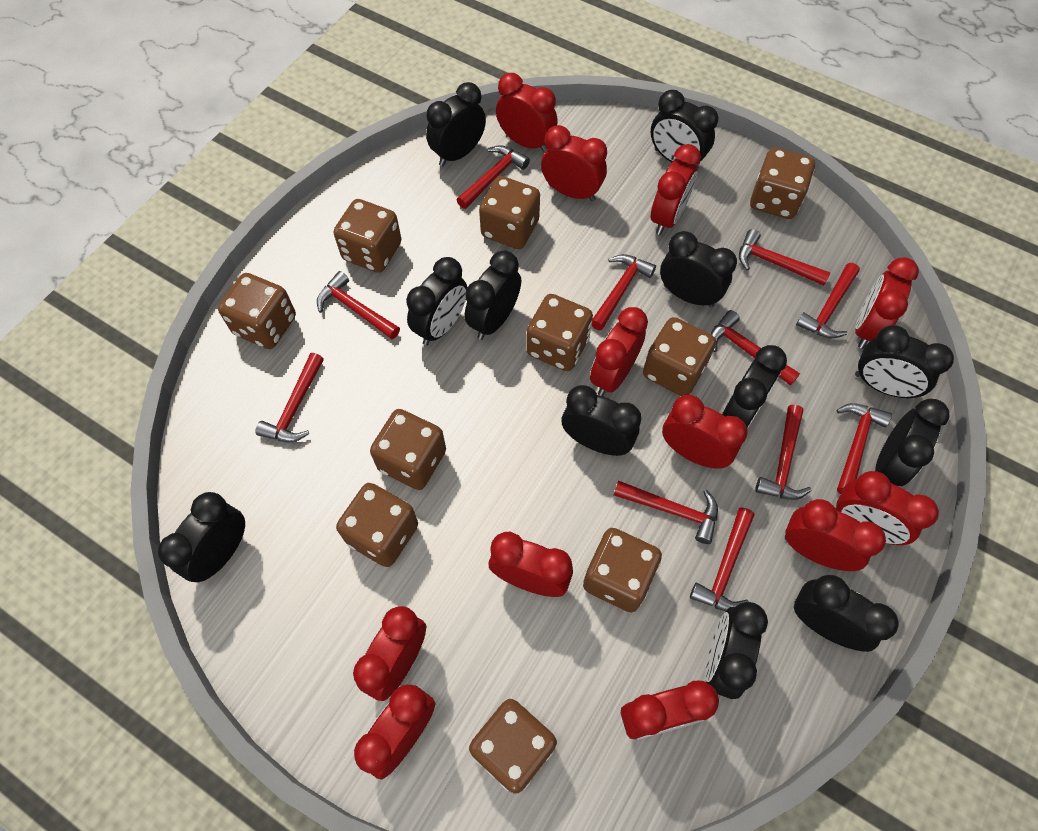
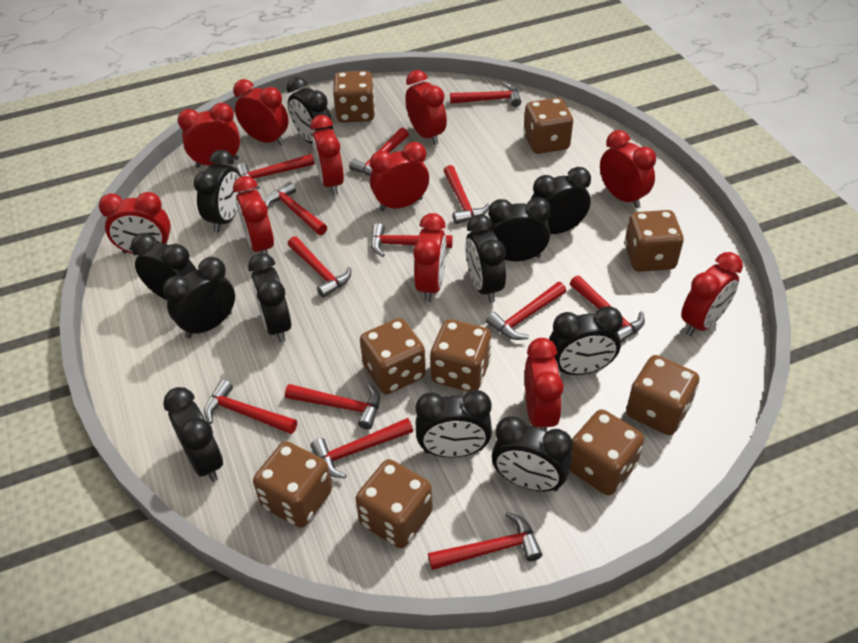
brown dice: [218,273,296,349] [334,199,402,273] [336,483,418,567] [370,409,446,490] [469,699,557,794] [479,176,540,249] [526,294,593,371] [583,528,662,612] [643,317,716,396] [750,147,815,219] = 10 -> [253,441,332,528] [333,71,375,123] [355,459,433,548] [360,318,426,394] [430,319,492,392] [524,98,573,154] [569,409,644,495] [625,210,684,272] [626,355,699,435] = 9
red clock: [353,606,426,701] [354,684,435,780] [489,532,573,597] [496,73,558,152] [541,125,607,201] [590,307,648,396] [621,681,719,740] [651,144,701,235] [662,395,748,469] [785,499,886,571] [836,471,939,545] [855,257,919,349] = 12 -> [99,192,171,255] [178,103,240,168] [233,79,289,146] [233,176,274,254] [310,115,344,195] [370,142,429,211] [405,70,447,145] [413,213,446,302] [525,338,564,431] [600,130,656,209] [681,252,743,336] = 11
red hammer: [255,353,324,442] [317,271,400,339] [457,145,530,209] [591,254,656,330] [614,480,718,544] [690,507,754,611] [710,310,800,386] [739,229,830,286] [755,405,812,500] [796,263,860,338] [837,403,892,494] = 11 -> [204,380,297,434] [236,154,314,189] [265,182,327,235] [285,384,380,430] [288,236,351,298] [310,418,413,479] [349,128,409,176] [371,223,453,257] [428,512,542,570] [444,165,490,224] [450,82,522,107] [486,282,566,340] [570,275,645,343] = 13

